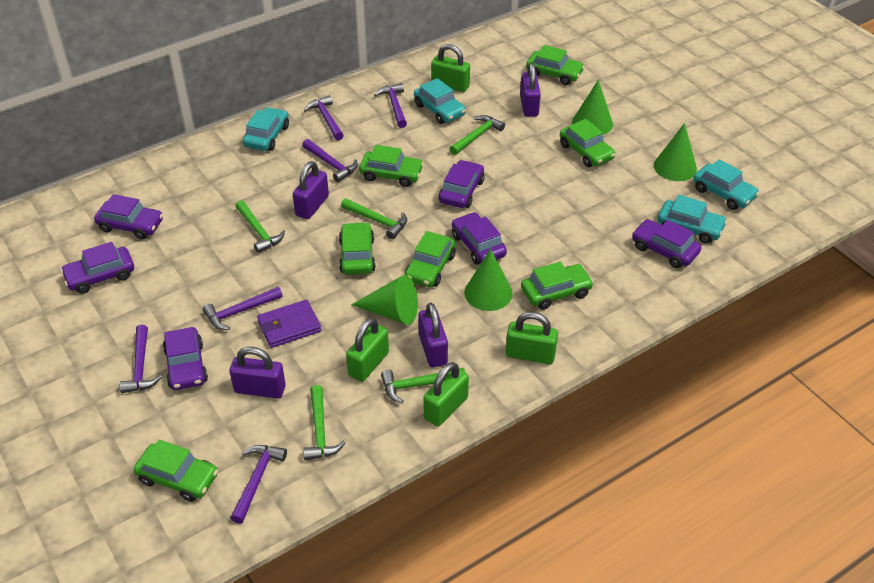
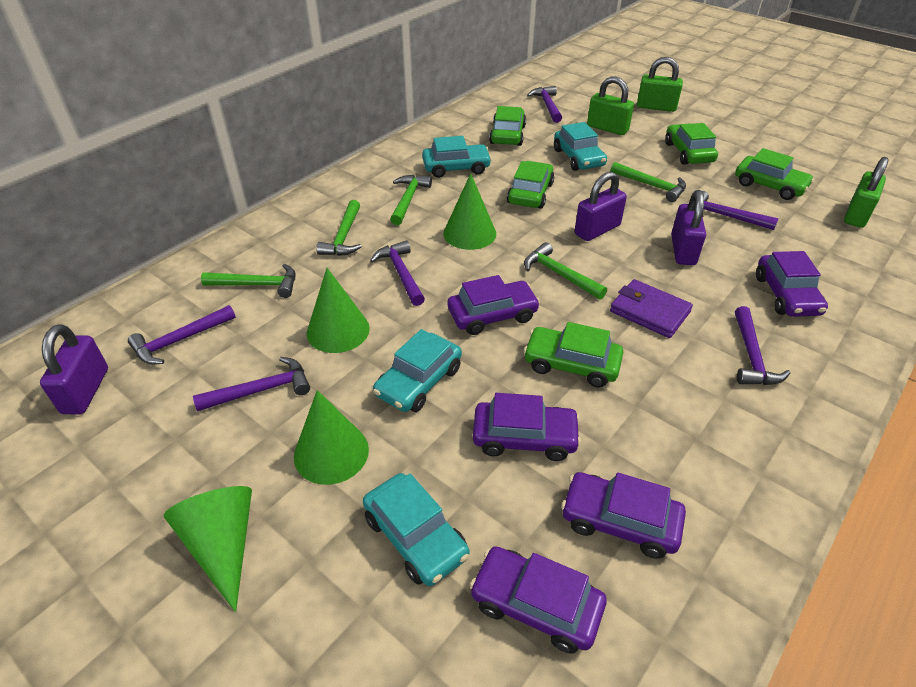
green car: [134,440,218,502] [339,222,376,274] [359,145,424,187] [405,231,456,287] [521,262,594,310] [526,45,585,85] [560,119,615,167] = 7 -> [489,106,526,146] [507,161,554,209] [524,322,623,387] [665,123,718,165] [735,148,814,200] = 5
green padlock: [346,318,389,382] [423,362,469,426] [431,44,470,92] [506,312,558,364] = 4 -> [587,76,634,135] [637,57,683,112] [844,157,889,228] = 3
purple car: [61,242,134,294] [94,194,163,240] [163,327,208,390] [438,160,485,208] [452,212,507,265] [632,219,701,268] = 6 -> [448,275,540,335] [470,546,606,654] [473,393,581,461] [561,472,686,559] [756,251,828,317] = 5
purple padlock: [229,347,286,399] [293,161,329,219] [418,303,448,367] [520,63,541,117] = 4 -> [40,324,108,414] [575,171,627,241] [671,190,706,265] = 3

